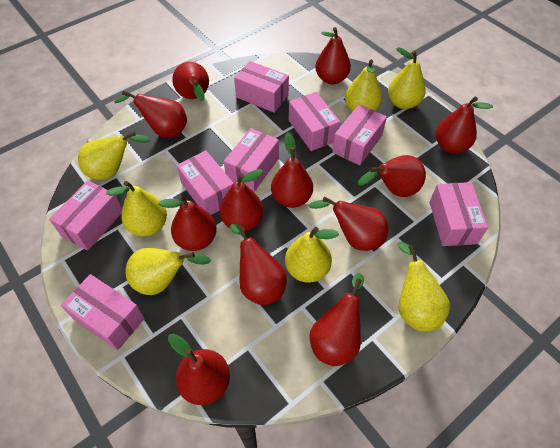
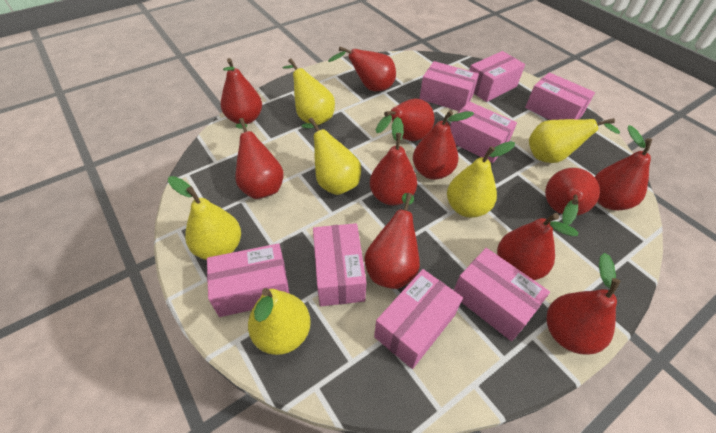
red pear: [114,90,187,137] [158,195,217,251] [168,334,230,405] [172,62,209,101] [220,169,263,231] [230,224,287,305] [271,133,313,208] [308,196,388,251] [310,273,364,366] [315,27,351,84] [358,155,426,197] [435,97,493,153] = 12 -> [221,58,262,124] [235,118,284,199] [328,47,396,91] [364,193,420,289] [370,117,417,205] [376,99,435,141] [413,110,474,180] [497,213,578,280] [545,168,600,225] [547,253,620,355] [595,125,652,210] = 11
yellow pear: [78,131,151,180] [106,181,167,236] [125,248,211,295] [285,227,339,283] [345,60,382,112] [388,47,426,109] [398,242,450,332] = 7 -> [168,176,241,260] [248,288,311,355] [282,59,335,125] [301,118,361,195] [447,141,515,218] [529,118,620,163] = 6

